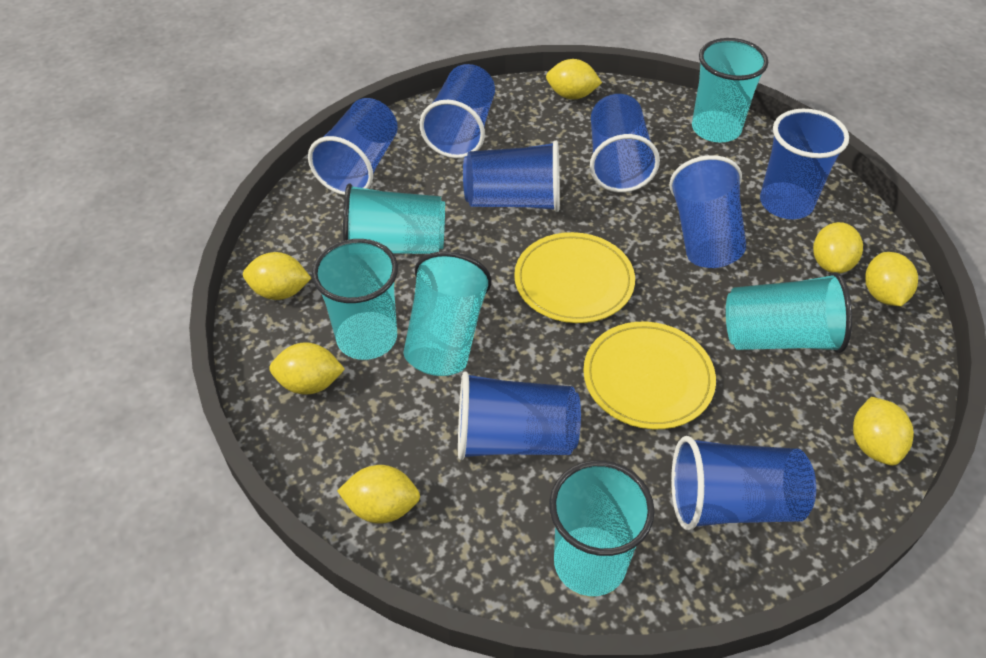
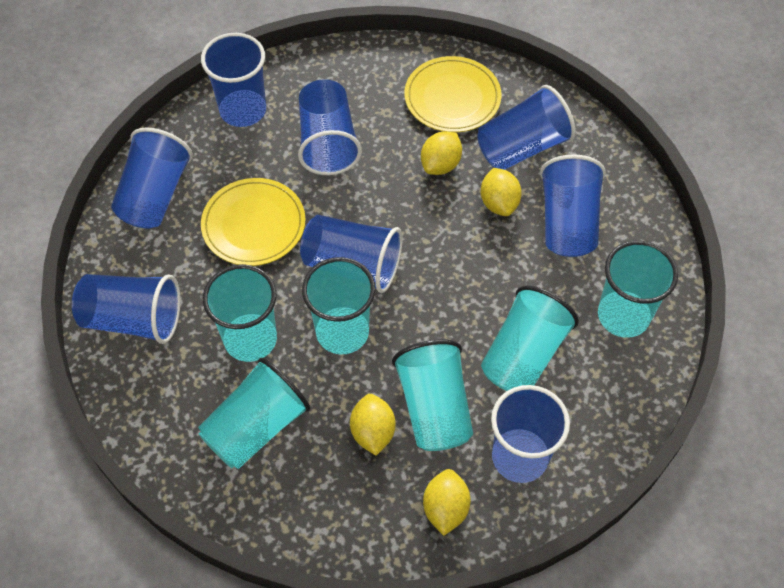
yellow lemon: [243,252,312,300] [269,342,345,395] [337,465,420,524] [546,59,602,100] [813,222,863,274] [853,397,914,466] [865,252,918,306] = 7 -> [350,394,395,456] [421,131,462,175] [423,469,471,536] [481,168,522,216] = 4

